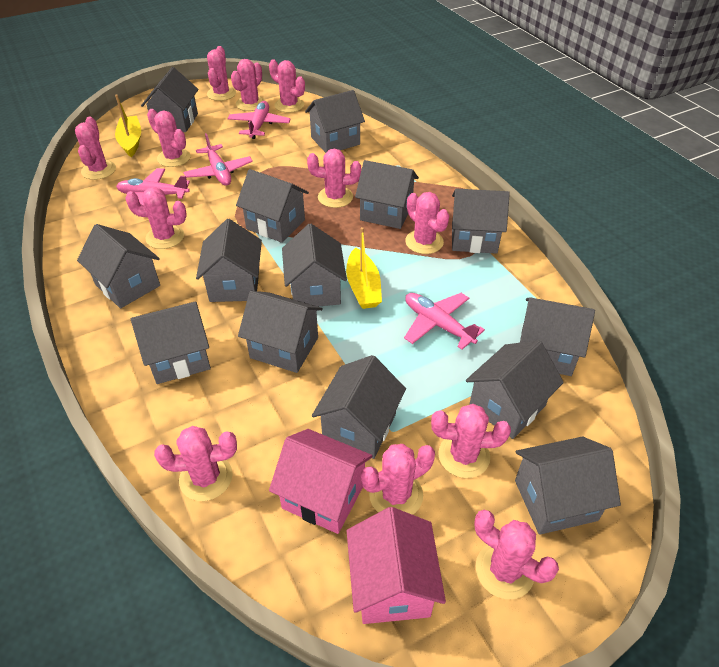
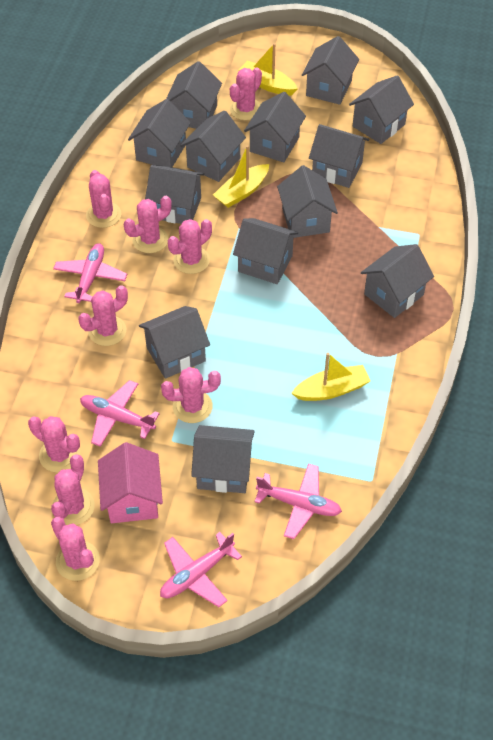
grey house: [77,224,160,308] [131,301,211,384] [141,67,198,132] [196,219,262,302] [236,169,309,243] [238,291,323,373] [282,224,347,306] [305,90,365,153] [312,355,406,459] [355,160,419,229] [452,188,510,254] [466,340,564,439] [515,437,621,535] [520,297,595,376] = 14 -> [128,99,191,167] [139,306,210,379] [145,165,204,224] [166,61,222,129] [180,111,246,182] [191,425,255,493] [233,218,298,284] [244,92,306,162] [277,165,338,238] [302,36,359,105] [309,124,369,188] [349,75,414,144] [361,244,434,318] = 13
pink cactus: [75,117,116,180] [125,187,187,249] [147,109,190,167] [154,426,237,501] [207,46,236,101] [231,59,265,111] [269,59,305,113] [307,149,361,208] [361,444,435,515] [405,192,449,254] [431,404,511,478] [474,510,559,599] = 12 -> [28,416,80,473] [51,454,95,525] [51,517,100,581] [78,285,128,346] [86,170,121,228] [124,196,172,253] [161,367,221,423] [168,219,212,274] [230,68,262,120] = 9
pink house: [269,429,372,534] [347,507,446,624] = 2 -> [98,442,163,523] = 1
yellow boat: [115,94,141,157] [346,227,382,309] = 2 -> [213,145,269,208] [238,43,298,95] [291,353,370,401] = 3

